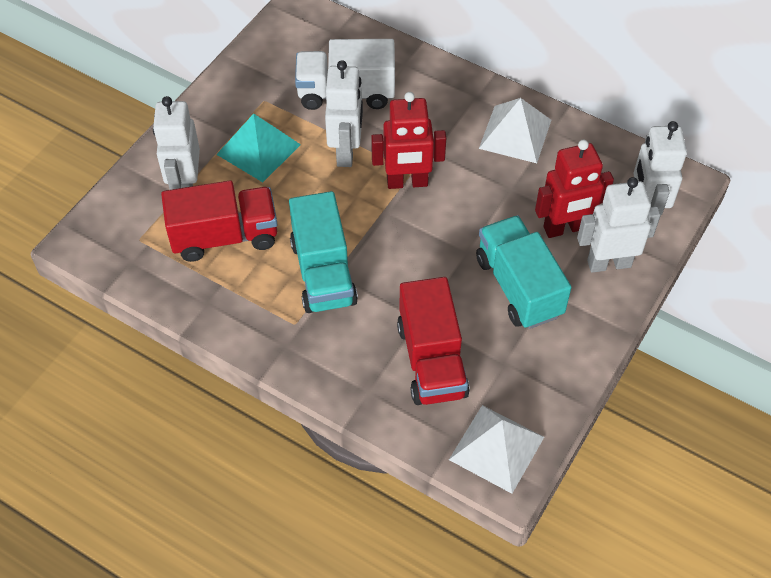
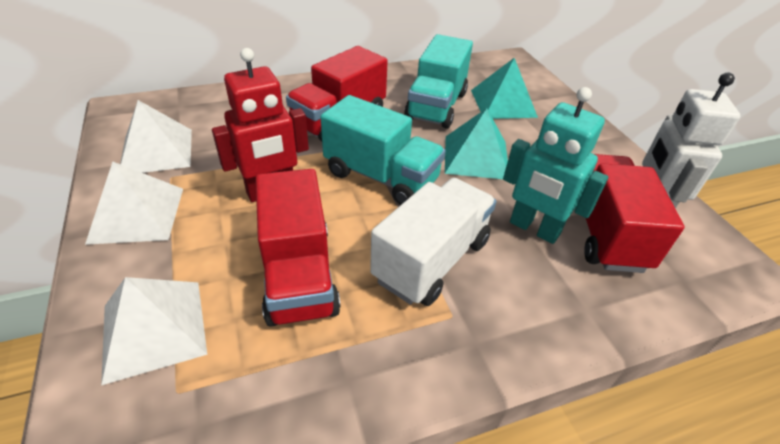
red robot: [371,92,446,189] [535,139,614,238] = 2 -> [212,48,309,202] = 1
red truck: [161,180,278,262] [397,277,470,405] = 2 -> [256,169,341,327] [286,46,388,142] [584,154,685,273] = 3
turquoise pyramid: [216,114,301,182] = 1 -> [445,108,508,179] [471,58,538,119] = 2
turquoise robot: none = 0 -> [503,87,608,244] = 1
white pyramid: [449,405,544,494] [479,98,551,163] = 2 -> [85,161,183,245] [101,277,207,385] [120,100,192,173] = 3
white robot: [153,96,200,190] [325,60,363,167] [577,177,660,273] [633,121,687,216] = 4 -> [642,73,740,209] = 1

